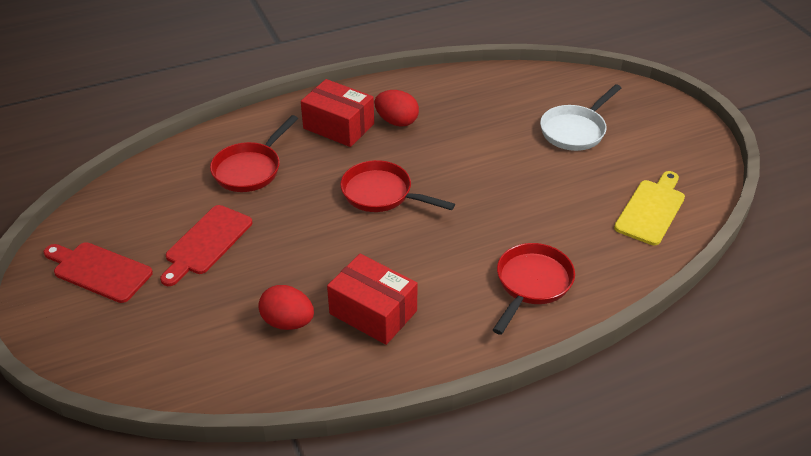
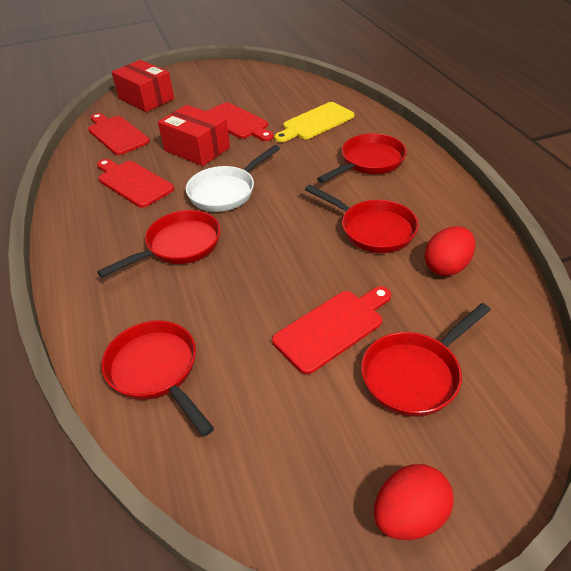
red cutting board: [44,242,153,303] [160,205,252,286] = 2 -> [88,113,150,155] [97,159,174,208] [207,102,274,141] [272,286,391,374] = 4
red pan: [210,115,298,192] [340,160,455,212] [493,243,575,335] = 3 -> [97,210,220,278] [101,320,214,436] [305,185,419,253] [317,133,407,183] [361,303,491,417] = 5

